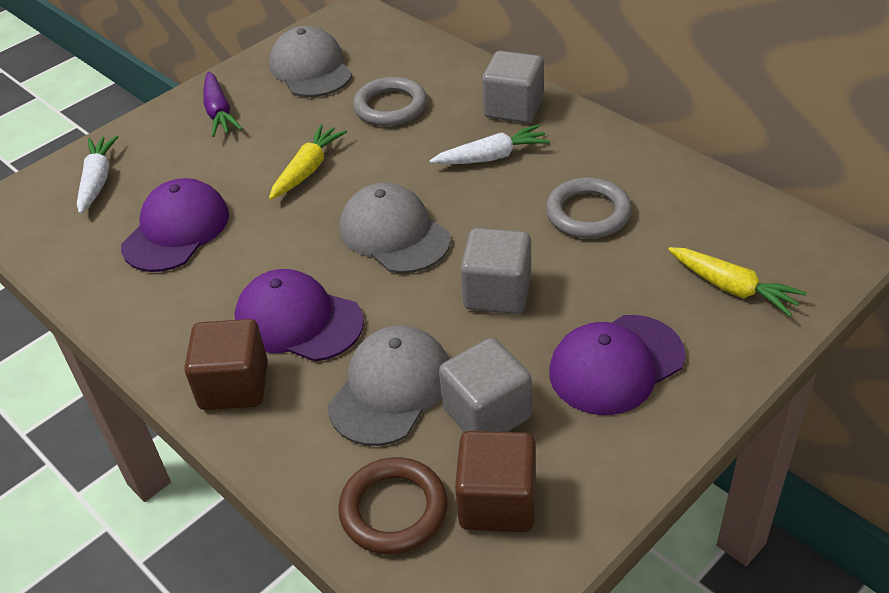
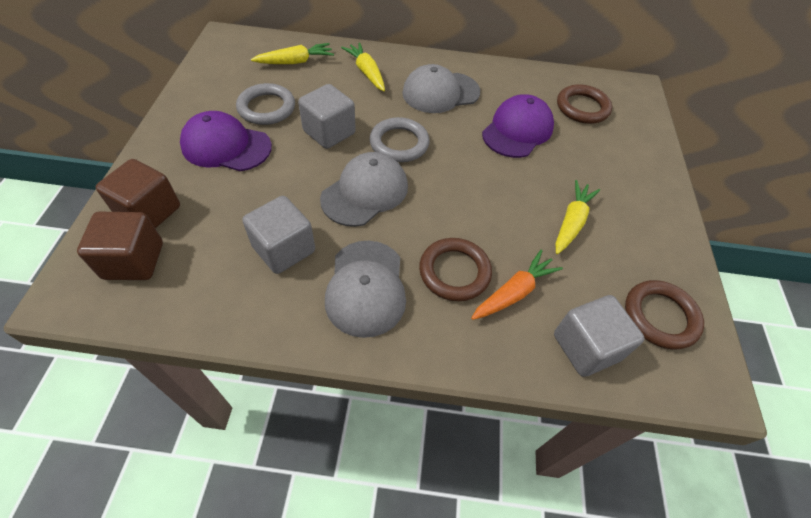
brown ring: [338,457,448,554] = 1 -> [419,238,492,301] [557,84,612,124] [625,280,704,350] = 3
orange carrot: none = 0 -> [471,250,563,320] = 1
purple cap: [121,178,229,272] [234,269,364,362] [549,315,685,415] = 3 -> [180,111,272,171] [482,94,554,158] = 2
purple carrot: [203,72,242,137] = 1 -> none = 0
white carrot: [77,135,119,214] [430,124,551,164] = 2 -> none = 0
yellow carrot: [269,124,347,199] [668,247,807,317] = 2 -> [251,43,334,64] [341,42,385,91] [555,180,600,254] = 3

